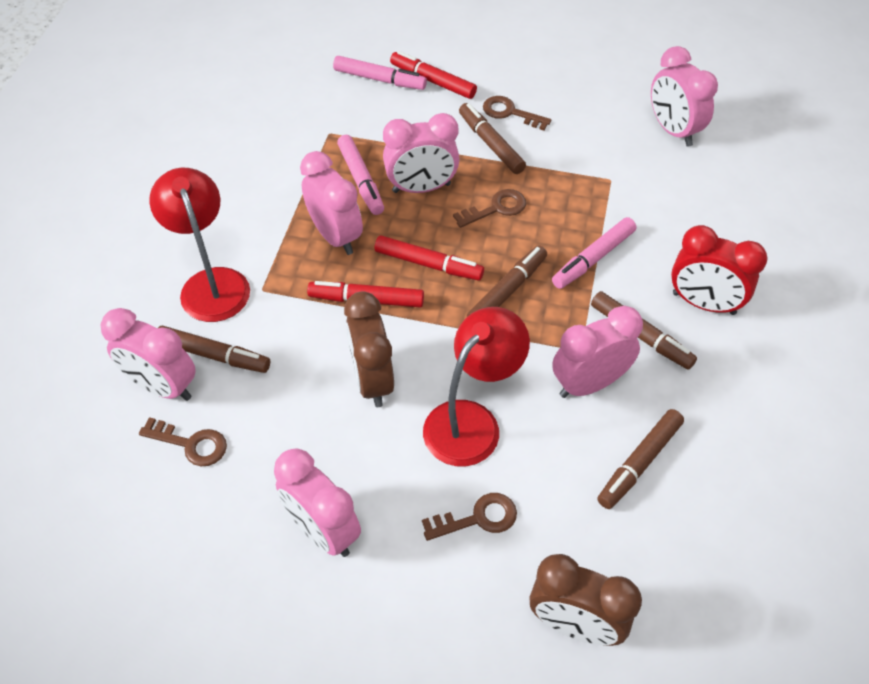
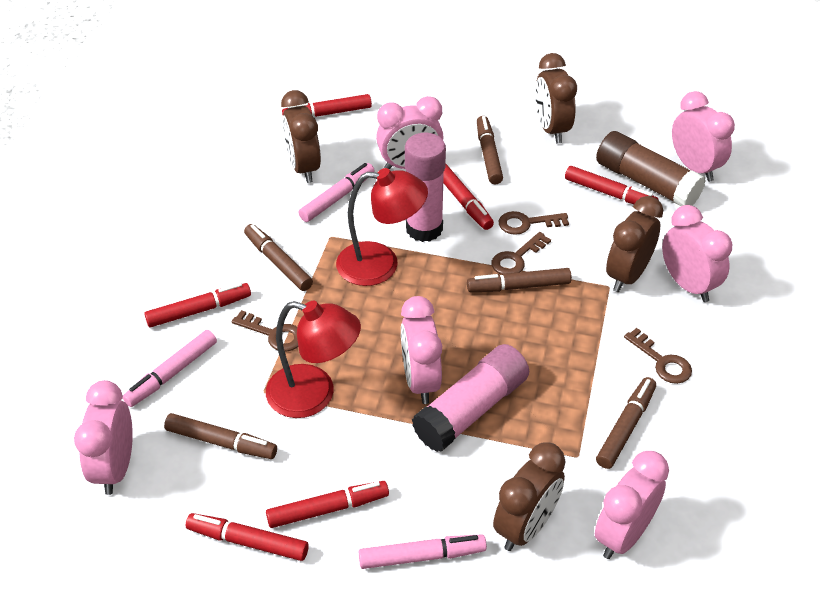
brown clock: [344,291,394,407] [530,554,642,646] = 2 -> [281,90,321,183] [493,442,566,551] [535,53,577,144] [606,196,663,292] = 4
brown glue stick: none = 0 -> [596,131,706,206] = 1
pink glue stick: none = 0 -> [405,133,446,242] [412,344,529,452] = 2
red clock: [671,225,767,315] = 1 -> none = 0
red marker: [307,281,424,308] [375,235,484,281] [390,51,477,99] = 3 -> [144,283,251,327] [186,513,309,561] [266,481,389,528] [282,94,372,117] [443,164,494,230] [565,166,658,204] = 6

